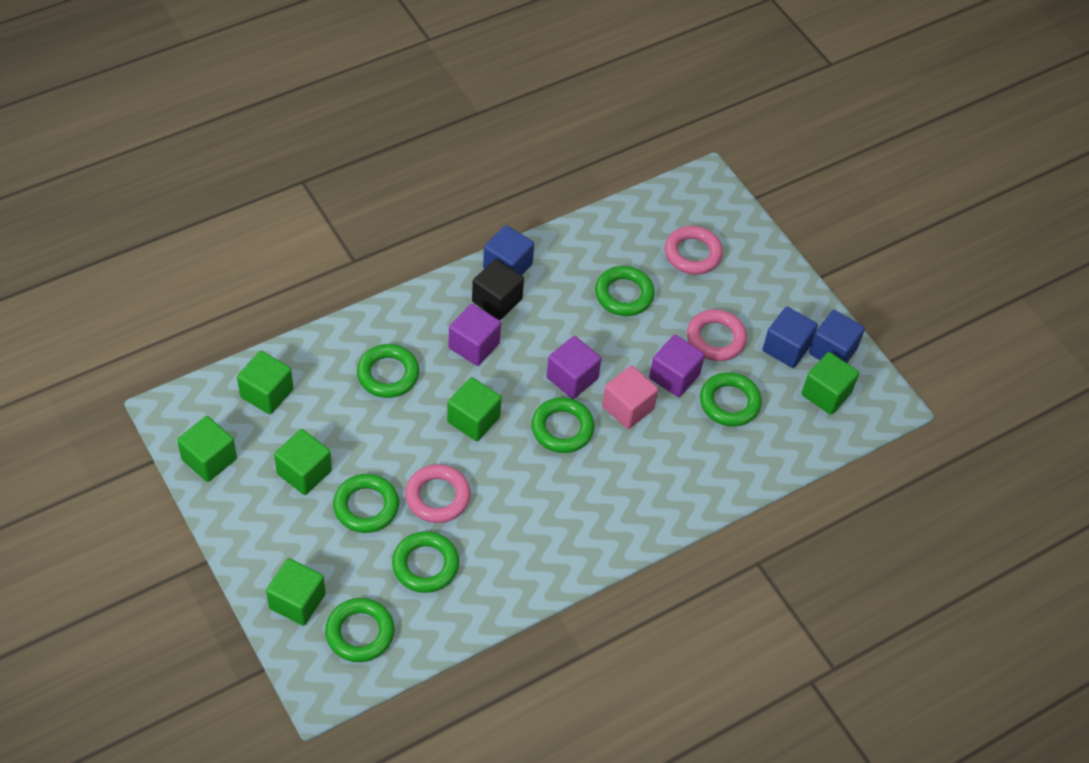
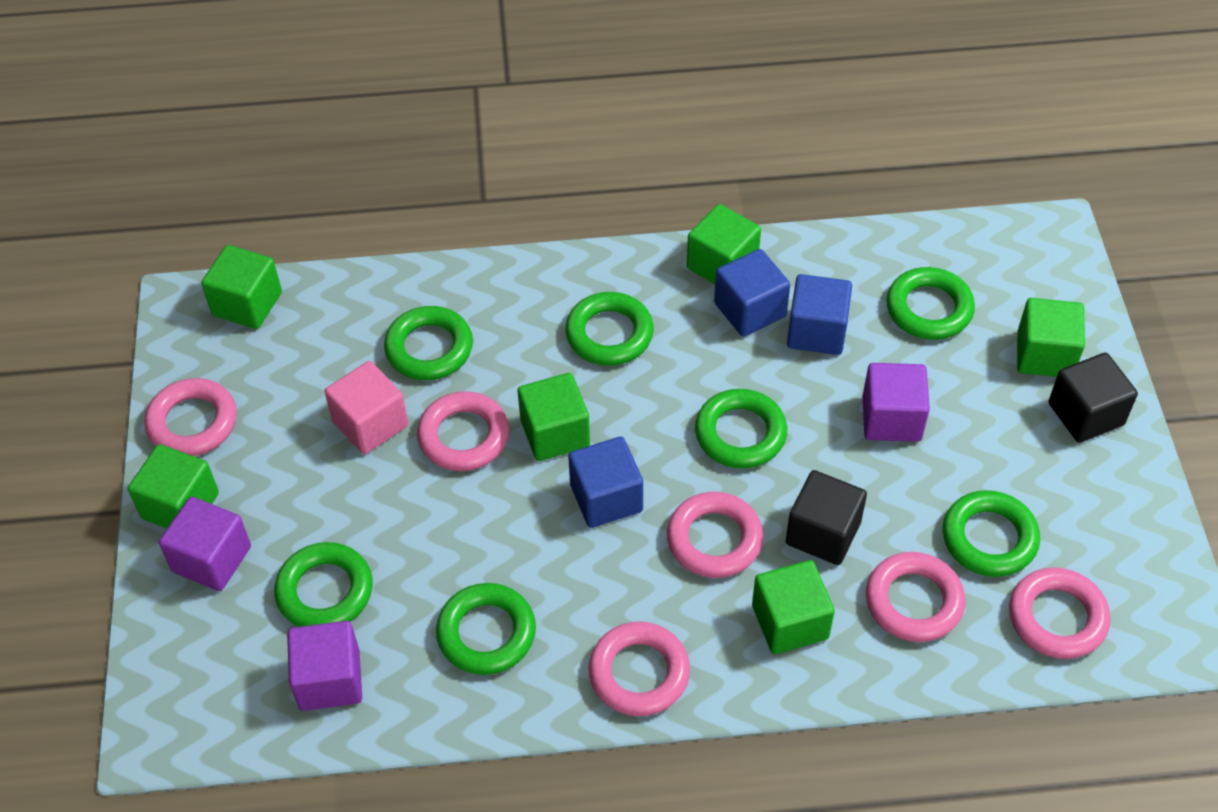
black cube: [472,259,524,320] = 1 -> [786,470,867,565] [1049,353,1138,443] = 2
pink ring: [405,464,471,523] [665,226,723,275] [687,309,747,361] = 3 -> [144,378,237,456] [417,391,509,471] [588,622,690,716] [667,492,763,578] [866,552,965,642] [1009,567,1111,659] = 6

